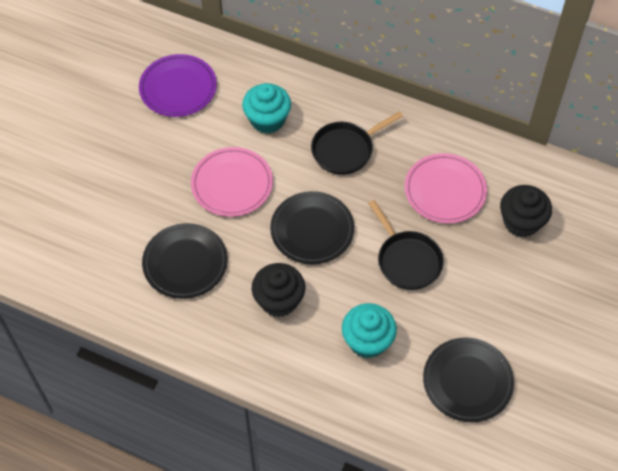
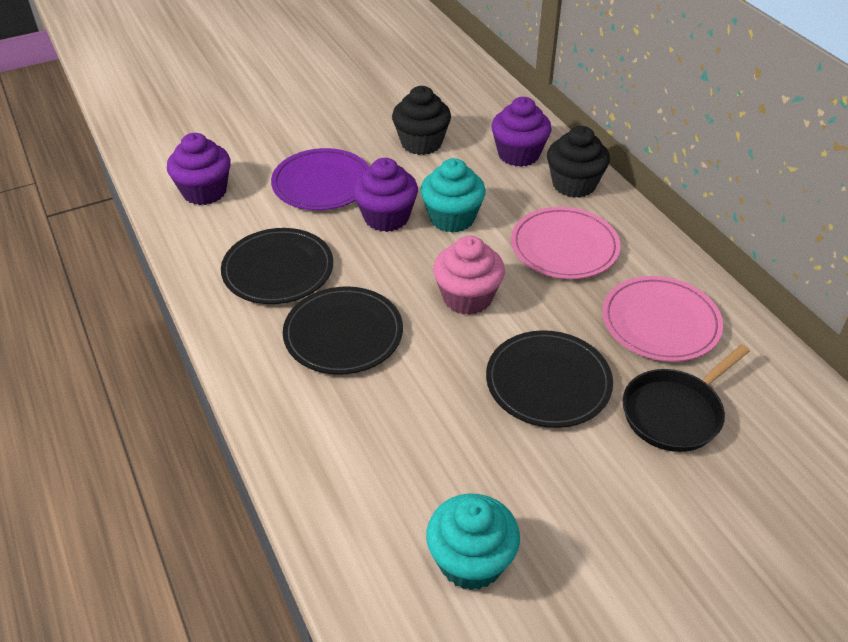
black pan: [311,111,403,175] [368,200,444,290] = 2 -> [623,344,750,452] = 1
pink cupcake: none = 0 -> [433,236,505,315] = 1
purple cupcake: none = 0 -> [167,133,231,205] [353,158,418,232] [491,97,552,167] = 3

